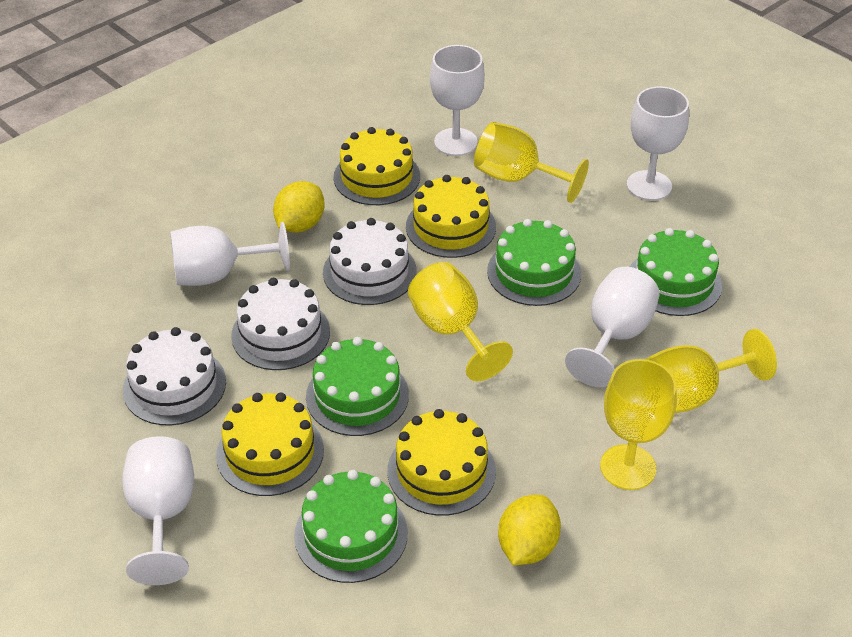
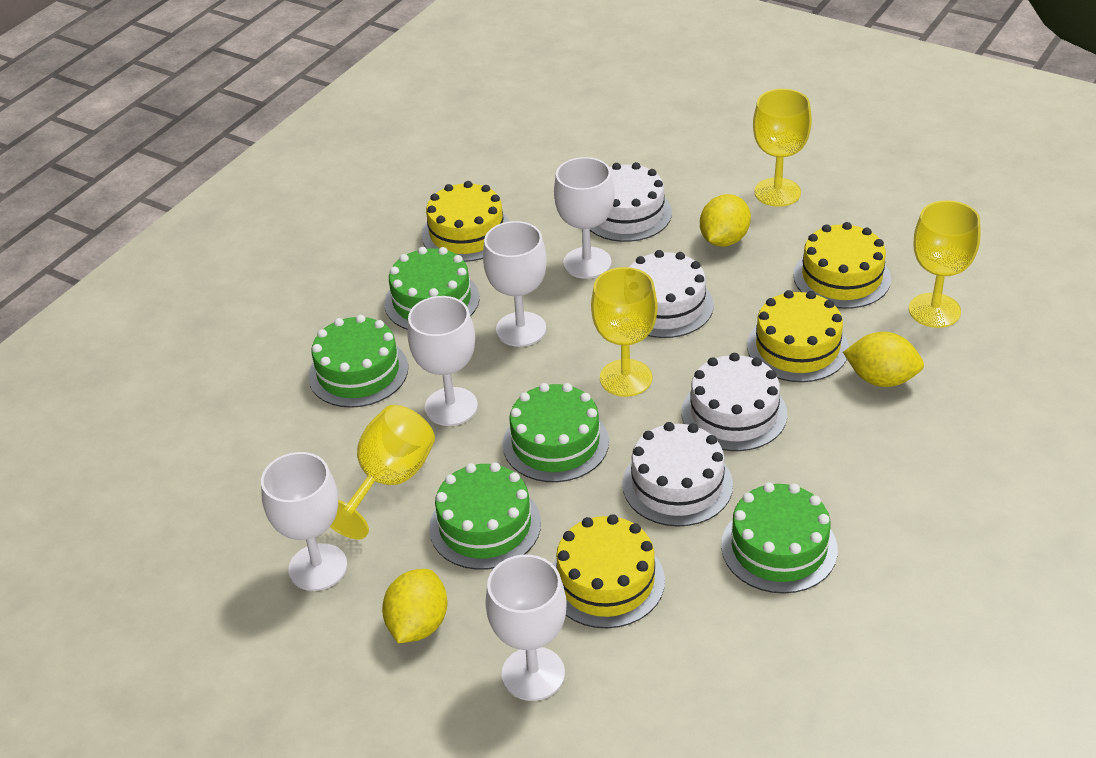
green cake: [294,470,408,583] [306,337,409,436] [487,219,581,306] [630,228,722,316] = 4 -> [308,315,408,408] [385,247,480,330] [429,462,541,570] [503,383,609,482] [721,482,838,594] = 5
white cake: [123,327,226,425] [231,278,330,370] [323,218,417,305] = 3 -> [590,162,672,242] [622,422,733,527] [629,250,714,338] [682,353,787,451] = 4
yellow lemon: [273,181,325,233] [498,495,561,565] = 2 -> [382,569,447,643] [700,194,751,247] [843,332,924,387] = 3

